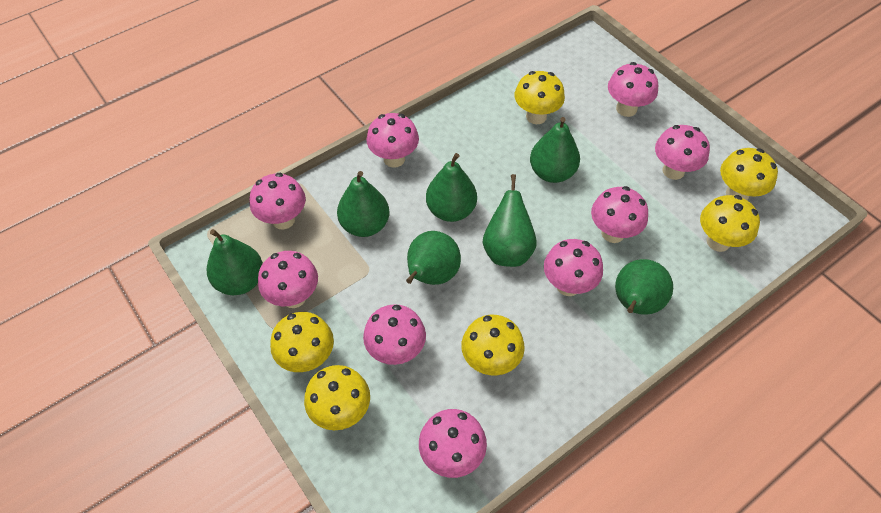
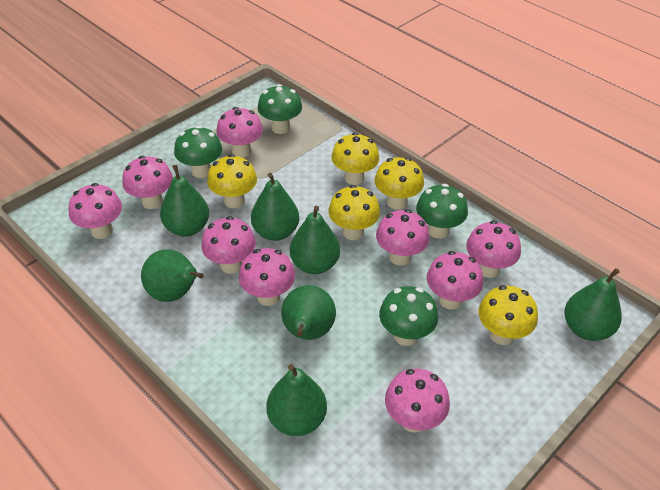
green mushroom: none = 0 -> [174,126,222,178] [258,84,302,134] [379,286,438,346] [416,184,468,239] = 4
yellow mushroom: [270,312,334,372] [304,365,370,430] [461,315,525,376] [515,71,565,124] [700,195,760,252] [720,148,778,200] = 6 -> [207,154,257,208] [328,185,380,240] [331,133,379,185] [374,157,424,210] [478,285,538,345] = 5

